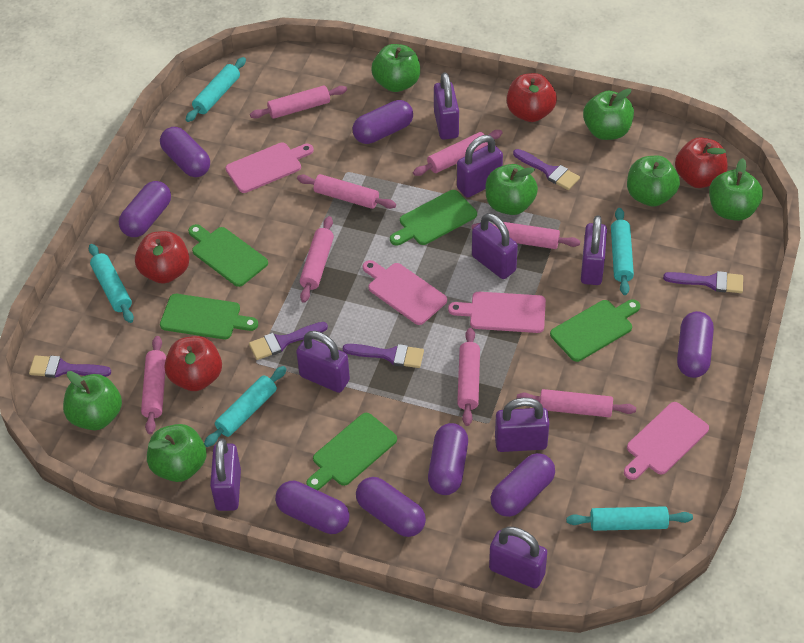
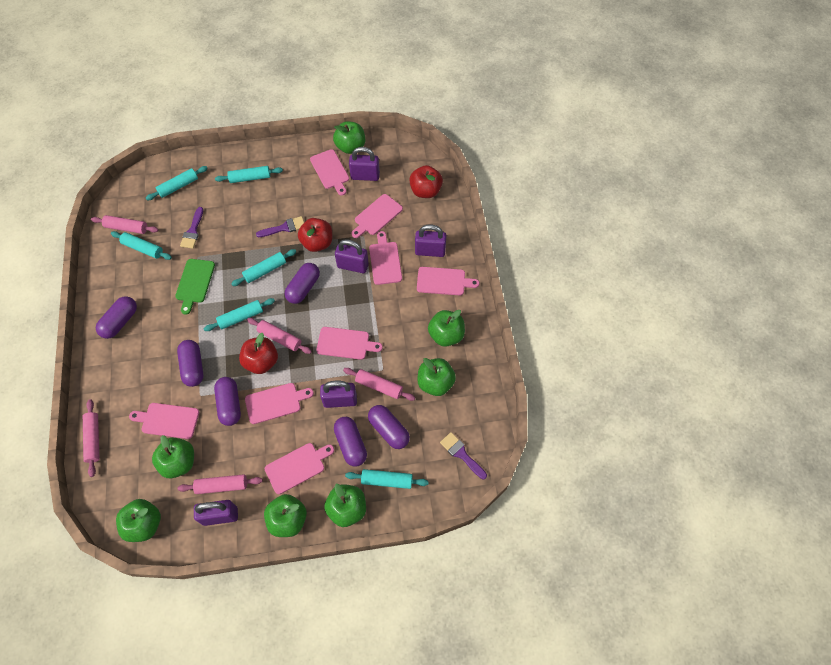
green cutting board: [160,294,258,339] [188,224,268,287] [306,413,397,490] [390,190,477,245] [550,299,640,362] = 5 -> [175,259,215,315] = 1
pink cutting board: [226,143,314,193] [363,260,447,325] [448,292,546,333] [624,402,709,480] = 4 -> [129,403,199,439] [245,383,314,424] [265,443,334,494] [310,149,349,196] [316,327,383,360] [351,194,403,238] [369,231,402,285] [417,267,479,295] = 8
pink rolling pin: [141,336,166,434] [250,86,347,119] [297,174,396,209] [300,216,334,303] [413,130,503,176] [457,328,480,426] [471,222,580,249] [517,389,636,417] = 8 -> [83,399,100,477] [91,215,158,234] [177,474,263,494] [247,318,312,354] [343,368,415,401] = 5
purple brush: [29,355,111,378] [249,322,328,360] [343,344,424,368] [513,149,580,190] [663,271,743,293] = 5 -> [180,207,203,249] [256,216,304,237] [440,432,487,479] = 3
purple capsule: [119,181,171,237] [160,127,210,177] [275,481,350,534] [352,100,413,144] [356,477,426,537] [428,423,468,495] [491,453,555,517] [677,311,714,378] = 8 -> [96,296,137,339] [177,340,204,387] [214,377,241,426] [284,263,320,304] [334,417,367,466] [368,405,410,449] = 6
purple padlock: [210,438,241,511] [296,331,350,393] [434,72,459,140] [457,135,503,198] [472,213,518,279] [489,527,547,589] [495,397,549,452] [581,215,607,285] = 8 -> [194,500,238,526] [320,381,357,408] [335,239,369,273] [349,147,380,181] [415,224,447,257] = 5
red apple: [135,231,189,284] [165,336,222,391] [507,73,557,122] [675,137,728,188] = 4 -> [239,333,278,374] [298,218,332,252] [409,165,443,198] = 3
turquoise rolling pin: [89,244,134,323] [186,57,246,122] [204,366,287,447] [566,506,693,531] [611,208,634,295] = 5 -> [111,231,172,260] [146,166,208,200] [204,298,275,331] [215,166,283,183] [231,249,296,286] [345,469,429,489] = 6

